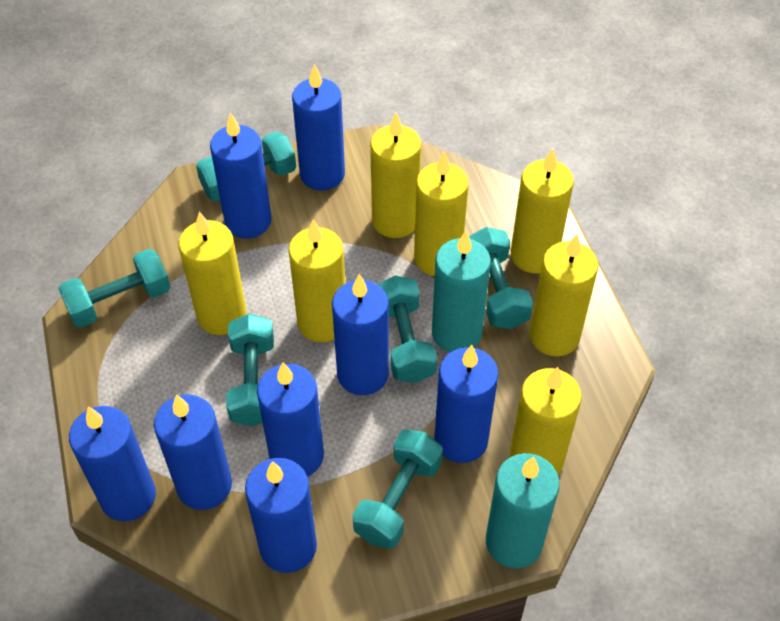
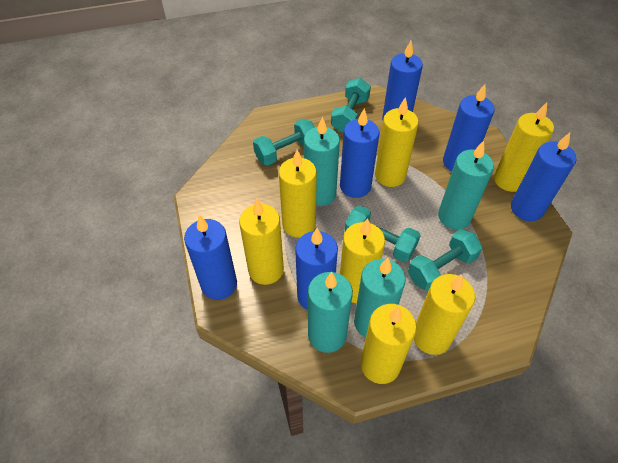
blue candle: [69,406,156,521] [154,394,232,510] [210,112,271,238] [245,458,317,573] [257,362,324,477] [292,64,345,190] [332,274,389,395] [434,345,499,463] = 8 -> [184,215,237,300] [295,228,338,310] [340,108,379,198] [382,41,423,119] [443,84,495,171] [511,133,577,221] = 6
turquoise candle: [432,231,491,352] [486,453,560,568] = 2 -> [304,116,340,206] [308,272,353,353] [354,258,406,338] [438,141,494,230] = 4
turquoise dumbbell: [58,249,170,328] [196,132,296,202] [226,314,274,426] [352,429,443,549] [378,276,437,383] [469,227,533,329] = 6 -> [253,119,315,166] [331,78,371,133] [345,206,421,262] [408,229,482,291] = 4

